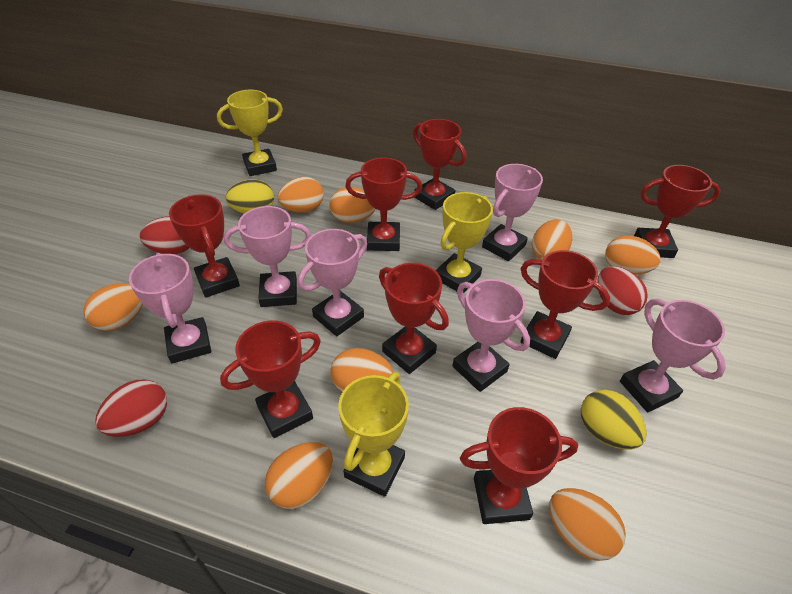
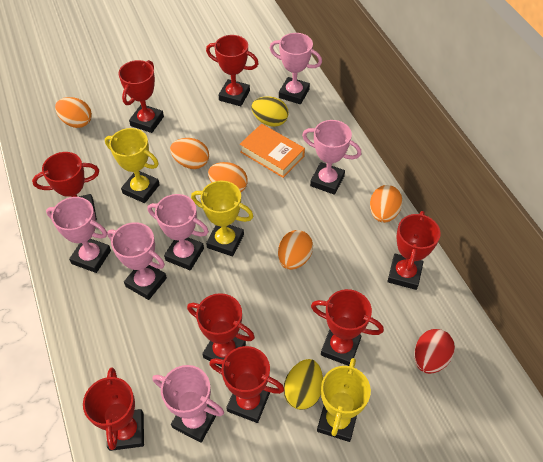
orange book: none = 0 -> [240,124,305,178] = 1
orange egg: [83,283,143,331] [265,442,333,509] [277,177,324,213] [330,187,376,223] [330,348,393,392] [532,219,572,260] [549,488,626,561] [605,235,661,275] = 8 -> [55,97,92,128] [170,138,209,169] [208,162,248,192] [278,230,313,270] [370,185,403,223] = 5
red egg: [95,379,167,437] [140,216,189,254] [597,266,648,315] = 3 -> [414,329,455,374] = 1

